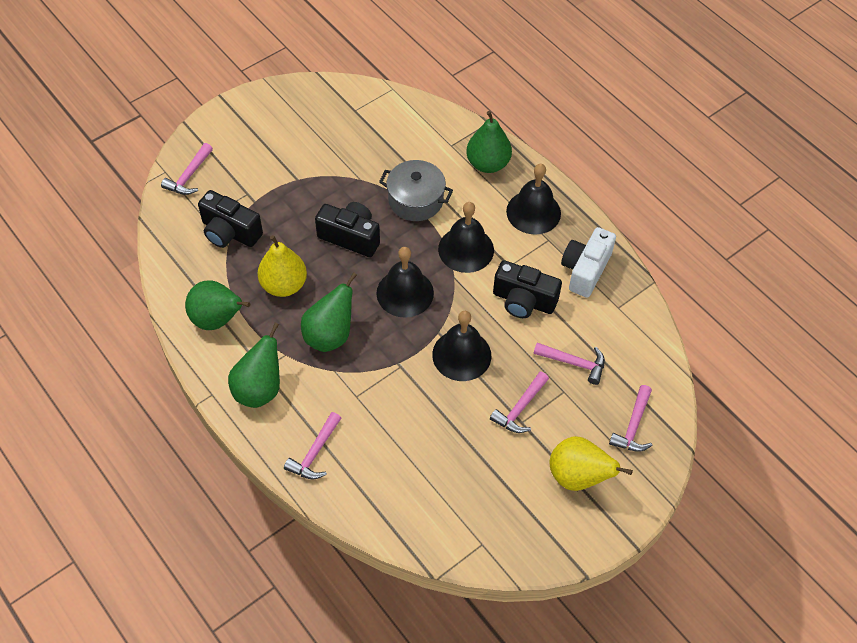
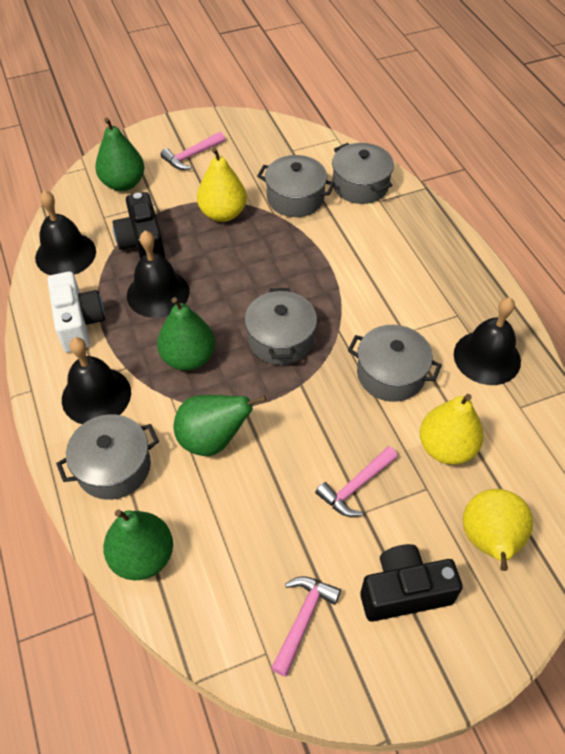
black camera: [198,190,263,248] [315,202,380,257] [493,260,562,318] = 3 -> [112,192,165,259] [360,544,463,622] = 2
grey pot: [379,160,453,221] = 1 -> [56,414,159,500] [245,288,317,365] [257,155,335,217] [332,143,394,204] [348,325,442,402] = 5
pink hammer: [161,143,213,195] [284,412,342,479] [490,371,549,433] [534,343,605,385] [609,385,652,452] = 5 -> [160,131,225,170] [271,576,341,677] [315,446,398,517] = 3
yellow pear: [258,235,307,297] [549,436,633,491] = 2 -> [197,147,247,222] [420,394,484,465] [463,489,533,571] = 3

